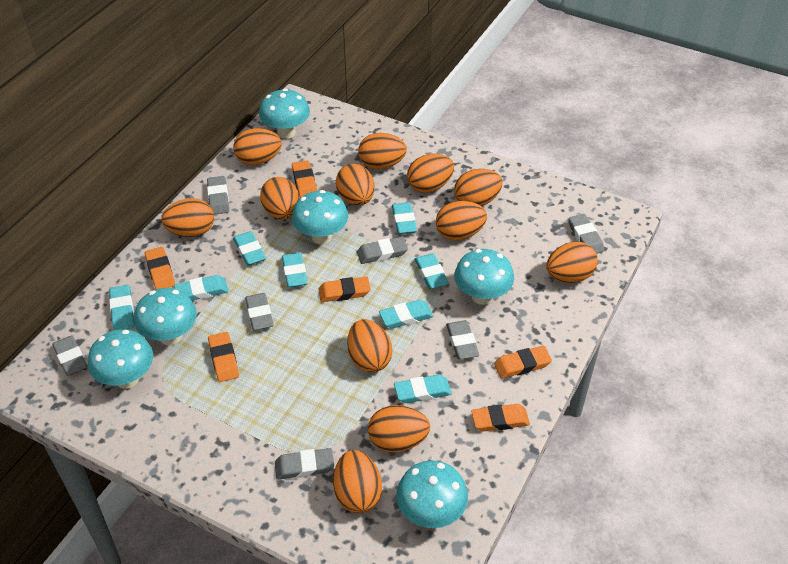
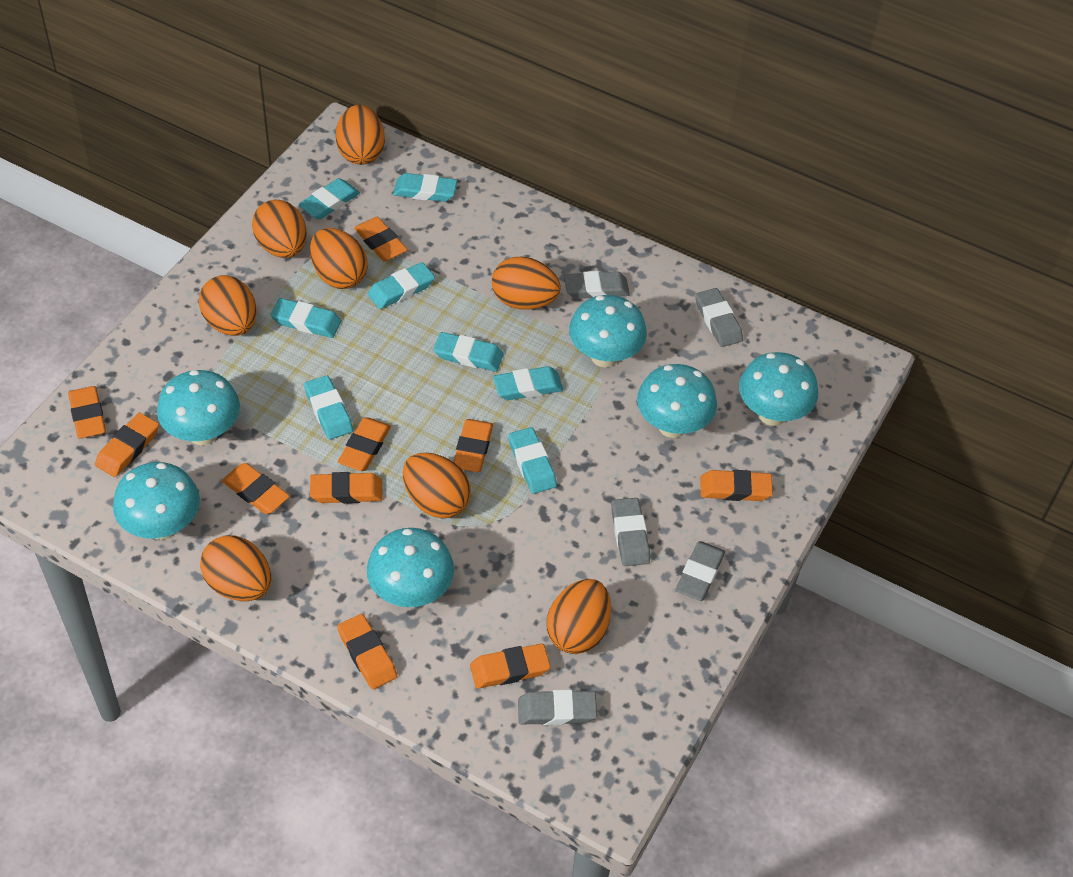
grey eraser: [52,335,87,376] [207,176,229,215] [245,293,274,331] [275,448,334,480] [357,237,408,264] [446,320,479,359] [569,214,604,254] = 7 -> [518,690,597,725] [564,271,630,299] [611,498,650,566] [676,541,725,601] [695,288,743,347] = 5
orange egg: [161,198,214,237] [233,128,282,165] [260,177,299,219] [333,450,382,513] [336,164,375,206] [347,319,392,373] [358,133,407,169] [368,405,430,452] [407,154,454,193] [436,201,487,240] [454,169,503,206] [546,242,598,283] = 12 -> [199,275,257,336] [200,535,271,601] [252,200,307,258] [310,228,368,289] [336,105,385,165] [403,453,471,519] [492,256,561,310] [547,579,611,654] = 8
orange eraser: [145,247,175,289] [208,332,239,382] [292,160,317,198] [318,276,371,302] [471,404,530,432] [494,346,552,379] = 6 -> [68,386,106,438] [95,413,159,477] [222,463,290,514] [310,472,383,504] [337,614,397,689] [338,417,391,471] [354,217,408,261] [454,419,493,472] [470,643,550,689] [700,470,773,501] = 10

